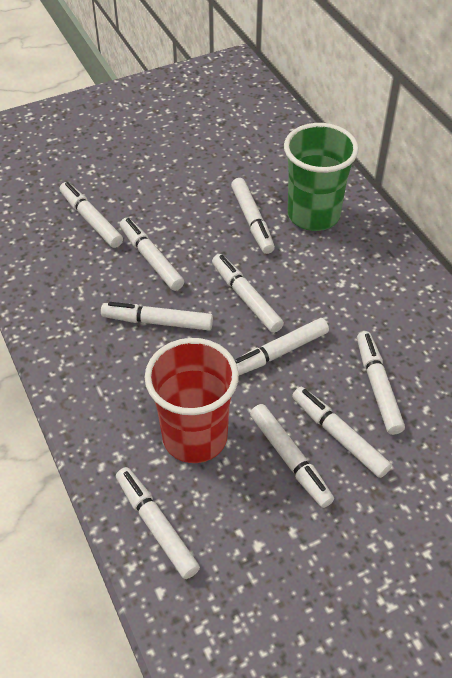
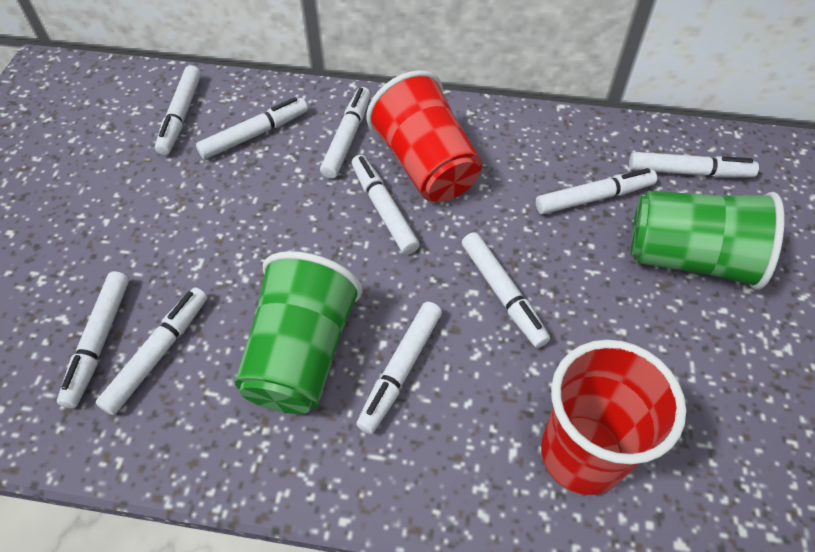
green cup: [284,123,359,231] = 1 -> [235,251,363,414] [631,191,784,290] = 2
red cup: [145,338,239,463] = 1 -> [366,70,482,202] [541,339,686,495] = 2

